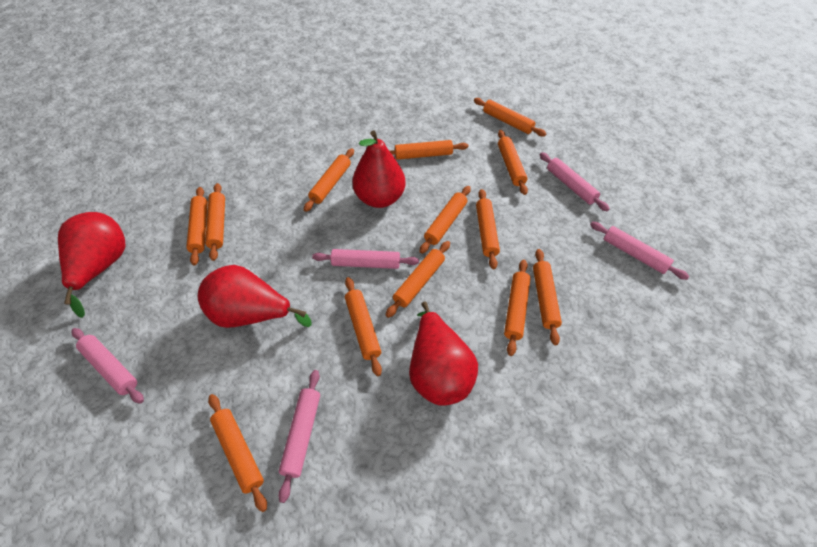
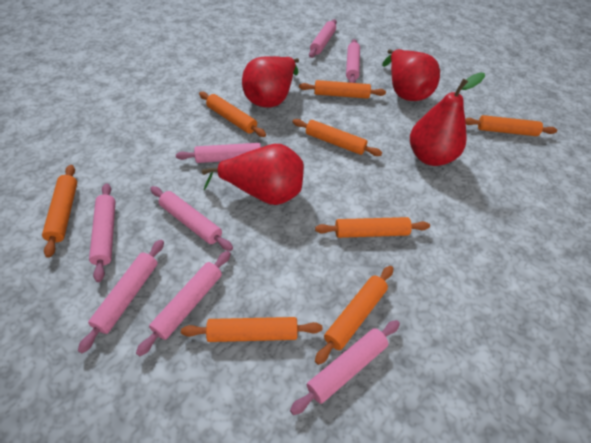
orange rolling pin: [186,187,208,265] [205,183,225,261] [208,394,267,512] [304,148,354,212] [345,277,382,376] [386,241,450,318] [389,140,468,160] [420,186,471,254] [474,98,546,136] [476,189,500,269] [498,130,528,195] [504,260,531,356] [533,249,562,345] = 13 -> [42,165,77,258] [181,317,322,342] [199,92,266,137] [292,119,382,156] [299,80,386,99] [315,217,430,238] [315,266,393,365] [465,115,557,136] = 8
pink rolling pin: [72,328,144,404] [278,370,320,503] [312,249,419,269] [540,152,610,211] [590,222,689,280] = 5 -> [78,240,164,354] [89,183,116,282] [136,251,231,356] [150,186,233,251] [176,143,261,163] [290,320,400,415] [309,19,337,58] [346,39,360,83] = 8

